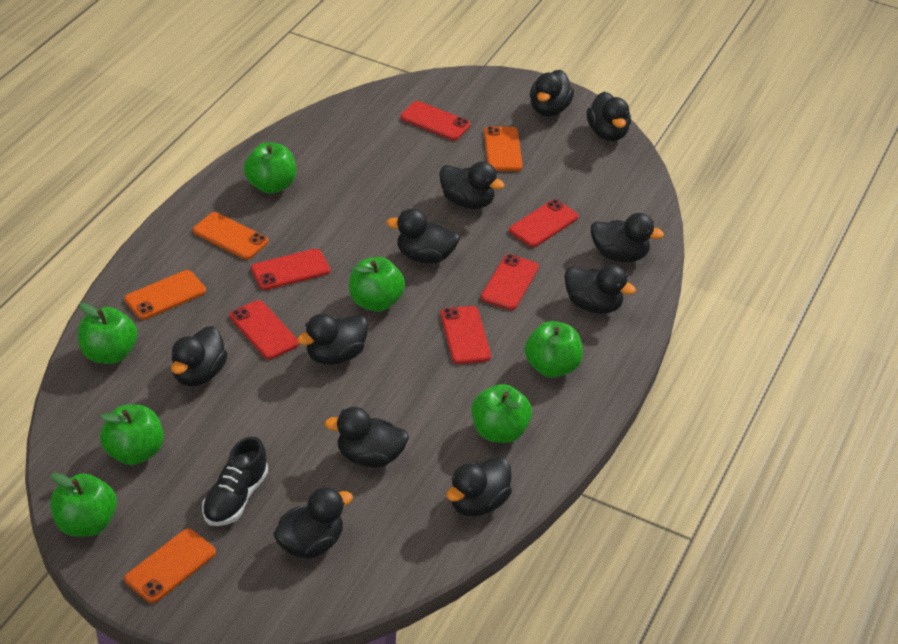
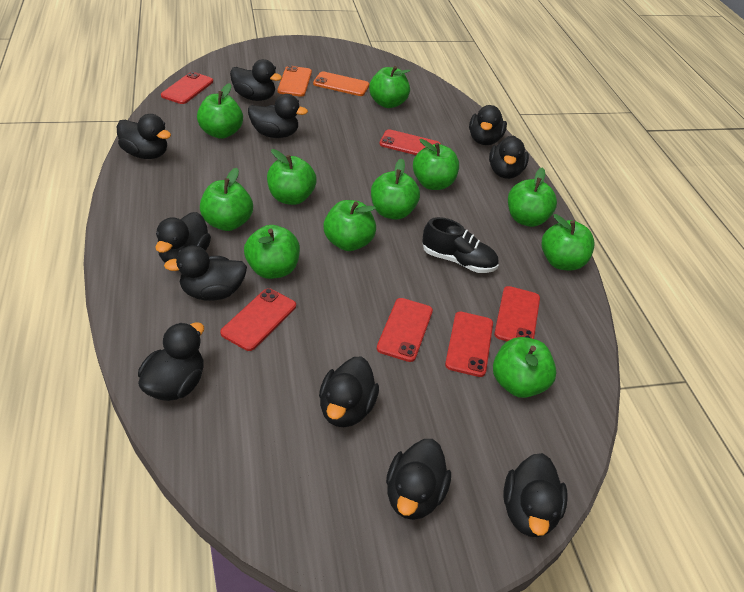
green apple: [50,473,117,537] [78,303,137,364] [100,405,164,465] [244,143,296,194] [349,257,405,312] [471,384,532,443] [525,321,583,378] = 7 -> [197,83,243,139] [200,168,253,231] [244,225,300,279] [267,149,317,205] [323,200,376,251] [369,66,410,108] [371,159,420,220] [413,139,459,190] [493,337,557,398] [508,167,557,227] [541,214,595,271] = 11
orange phone: [124,270,206,320] [124,529,216,603] [193,212,268,260] [484,126,523,171] = 4 -> [278,65,312,97] [313,71,369,96] = 2

